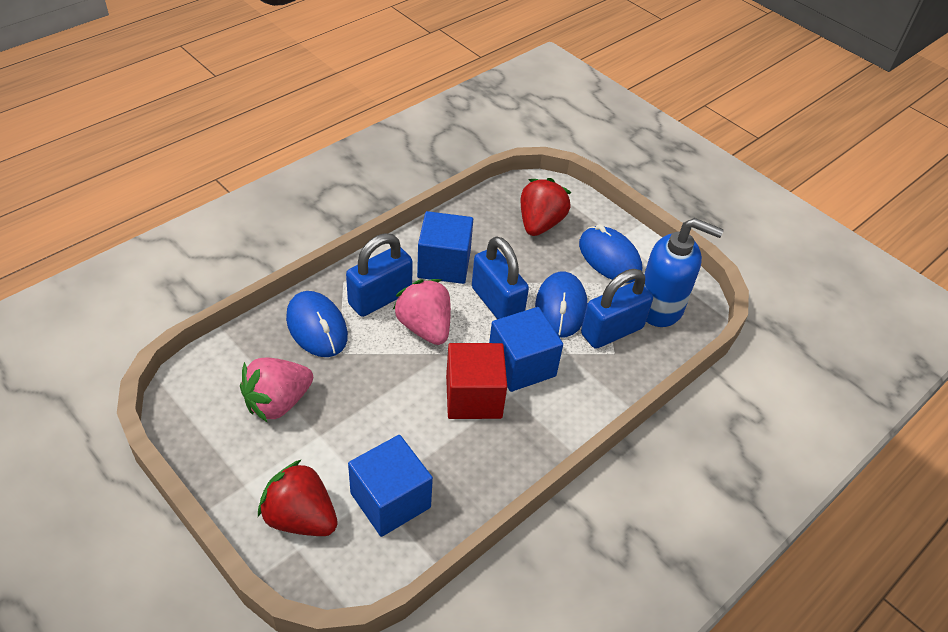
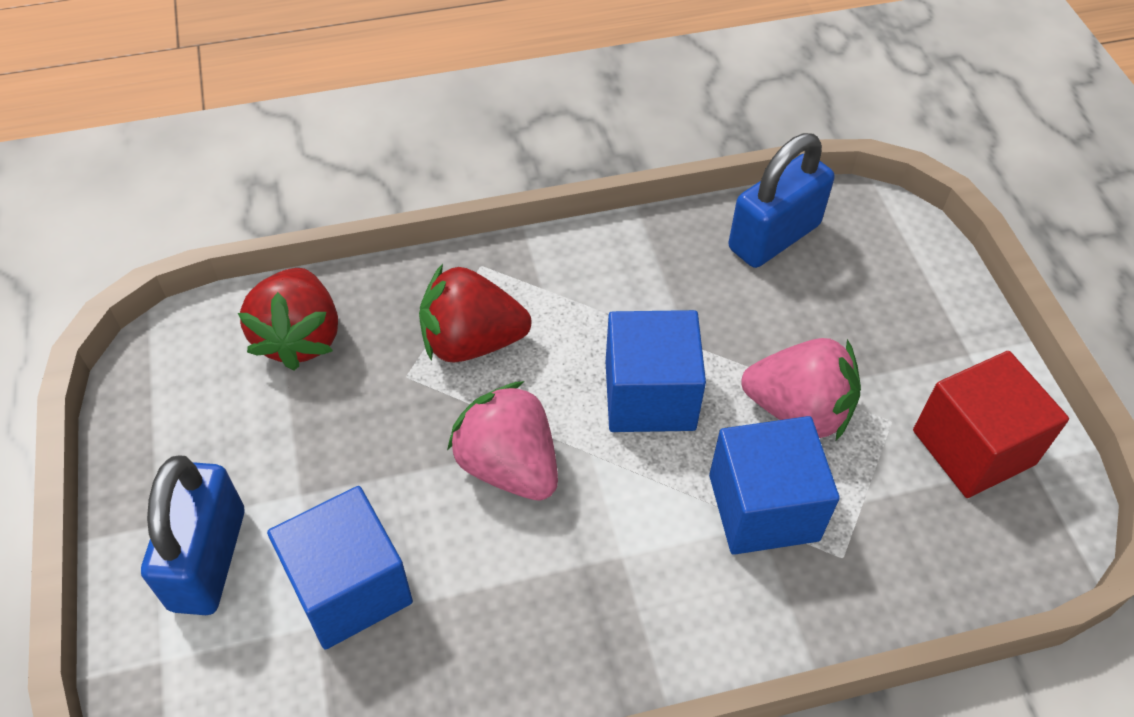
blue mouse: [286,291,348,357] [535,272,587,338] [579,224,642,283] = 3 -> none = 0
blue padlock: [346,233,413,317] [472,236,529,319] [581,269,653,349] = 3 -> [141,455,245,615] [728,133,835,268] = 2
blue soap dispenser: [644,218,724,327] = 1 -> none = 0

